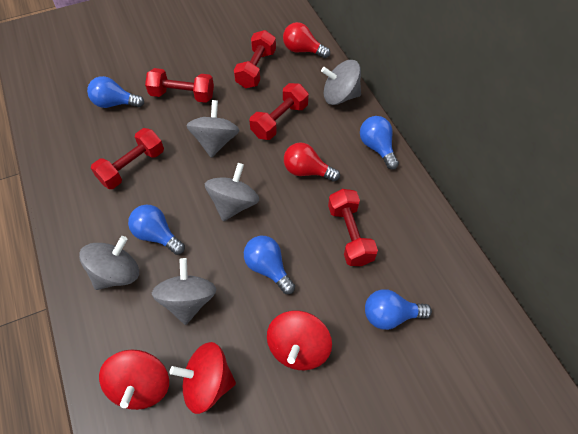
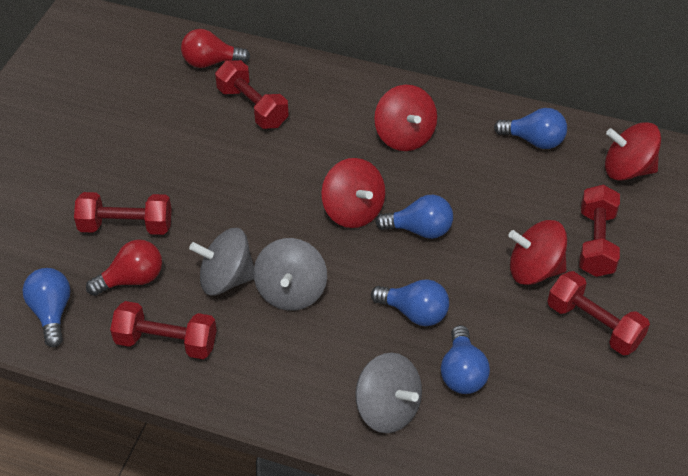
grey spinning top: [79,236,139,290] [152,258,216,325] [186,100,239,158] [205,163,259,221] [321,60,361,105] = 5 -> [189,228,254,295] [254,238,327,311] [355,352,422,433] = 3
red spinning top: [99,350,169,410] [170,342,236,414] [267,311,332,370] = 3 -> [321,158,385,228] [374,85,437,151] [508,220,567,285] [605,122,661,181] = 4

